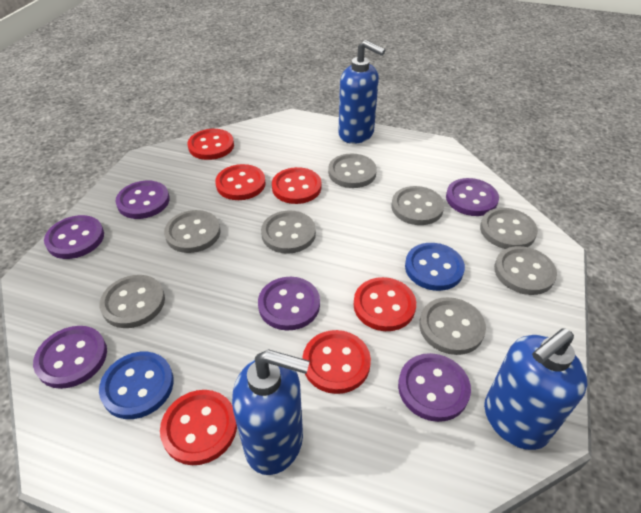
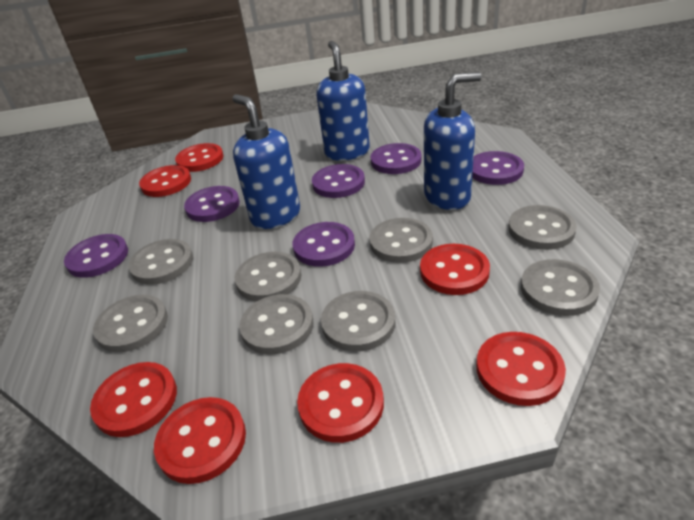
blue button: [99,352,174,419] [405,243,465,291] = 2 -> none = 0
red button: [160,390,237,465] [188,129,234,160] [215,164,266,200] [272,167,322,204] [302,330,371,394] [354,277,416,331] = 6 -> [90,362,177,437] [139,165,191,197] [154,397,246,484] [175,143,224,172] [297,363,384,443] [420,244,490,295] [476,332,566,406] = 7

